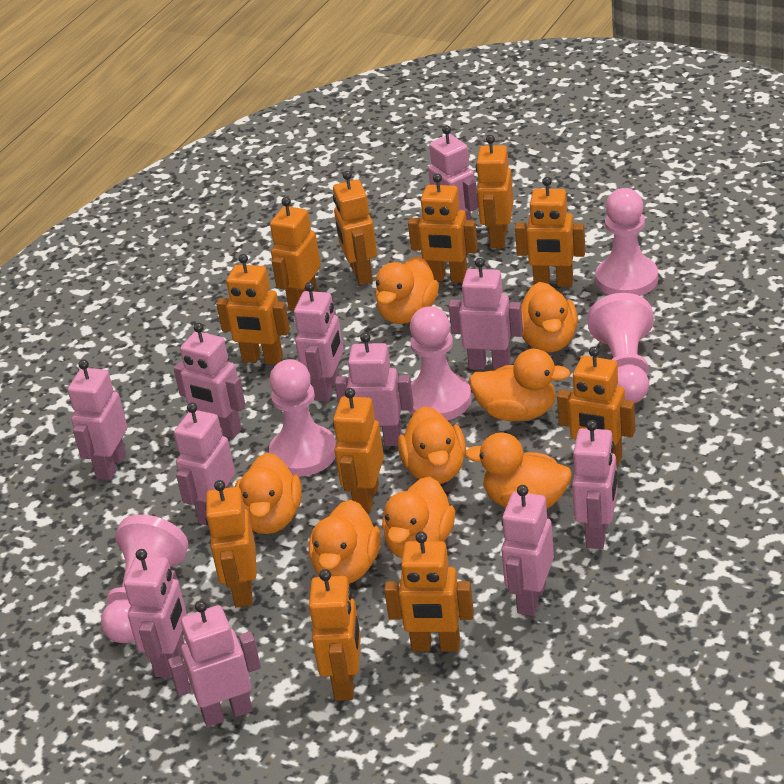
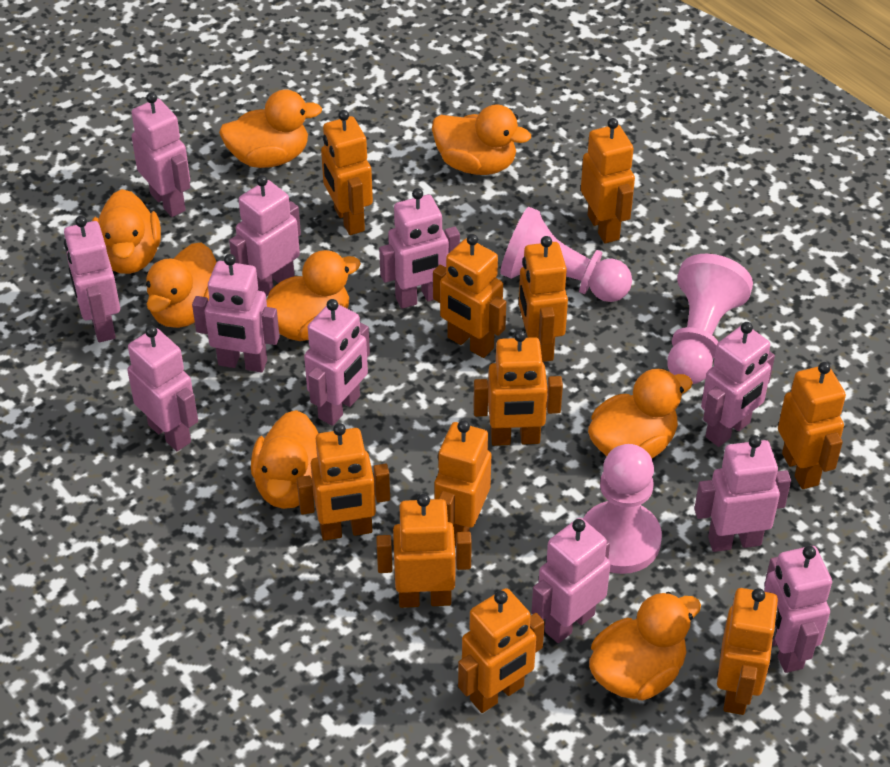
pink pawn: [101,514,188,643] [269,359,336,477] [408,306,472,420] [587,293,654,403] [596,188,658,296] = 5 -> [500,207,632,302] [583,444,662,574] [668,254,753,384] = 3

